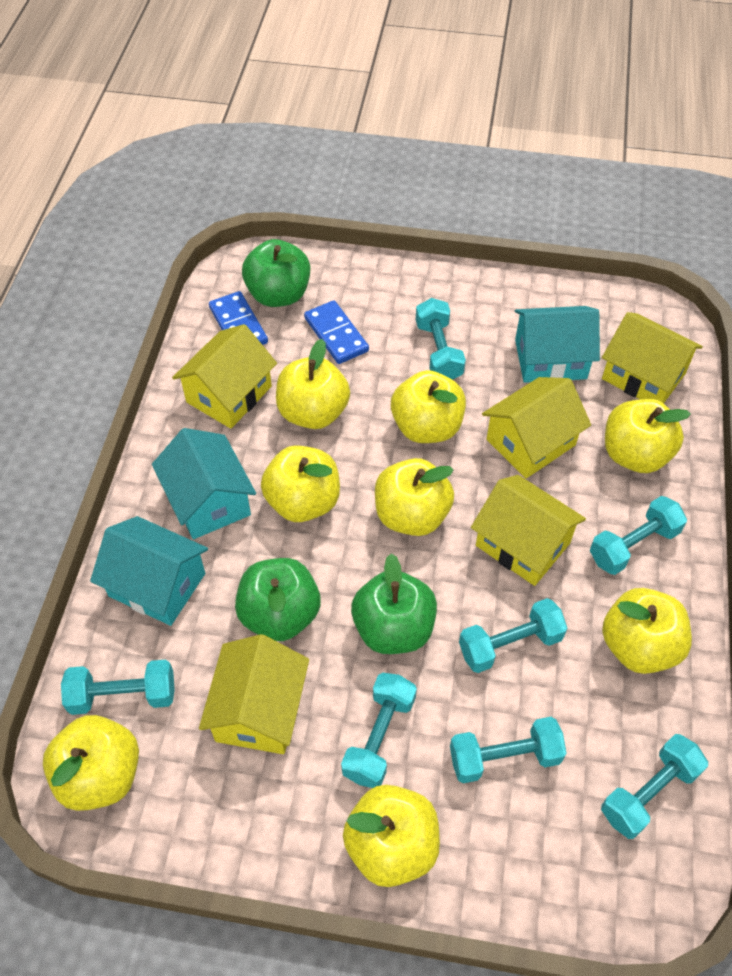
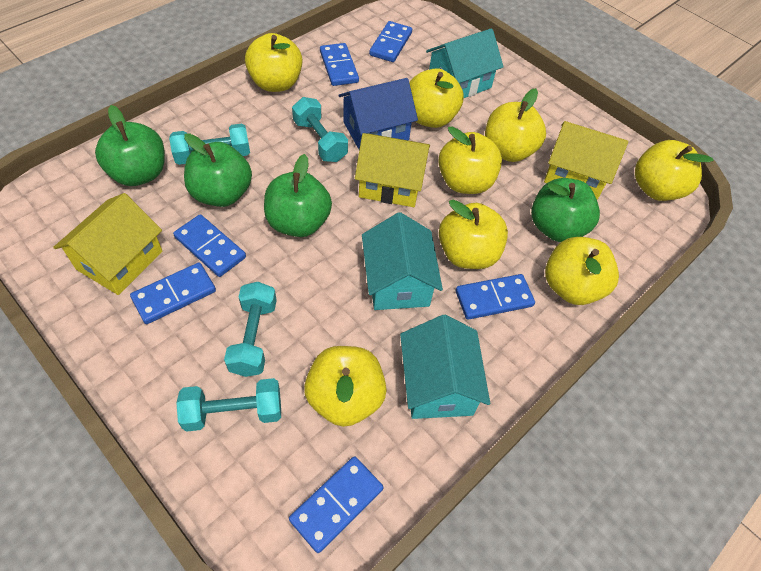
blue domino: [209,291,268,345] [304,300,369,364] = 2 -> [130,263,216,324] [173,214,246,277] [289,456,384,553] [320,43,359,86] [369,21,412,62] [456,274,535,320] = 6
blue house: none = 0 -> [338,78,418,150] = 1
green apple: [235,558,321,641] [242,239,310,307] [351,554,437,654] = 3 -> [95,105,165,186] [184,133,252,207] [264,154,332,237] [531,178,600,242] = 4
turquoise dumbbell: [61,660,175,715] [341,673,417,788] [416,298,466,380] [450,717,567,783] [459,598,567,673] [590,496,687,575] [601,734,708,839] = 7 -> [169,124,250,165] [176,378,281,432] [224,282,277,377] [292,97,348,162] = 4
yellow house: [172,324,277,429] [199,634,309,754] [471,475,586,586] [482,377,591,478] [602,312,703,403] = 5 -> [53,193,162,295] [355,133,430,207] [544,121,628,199] = 3

